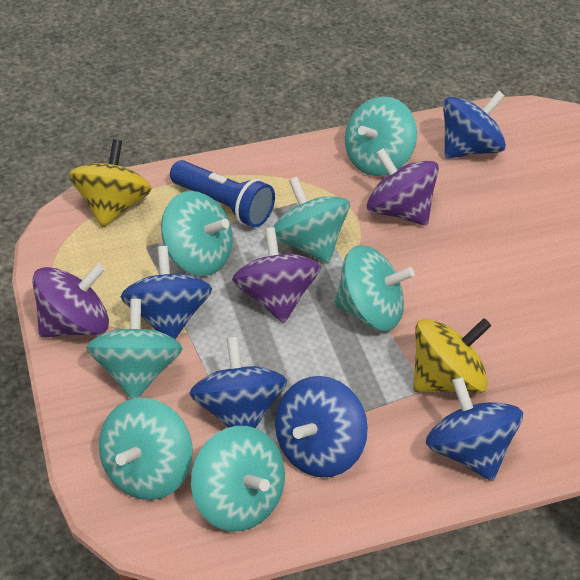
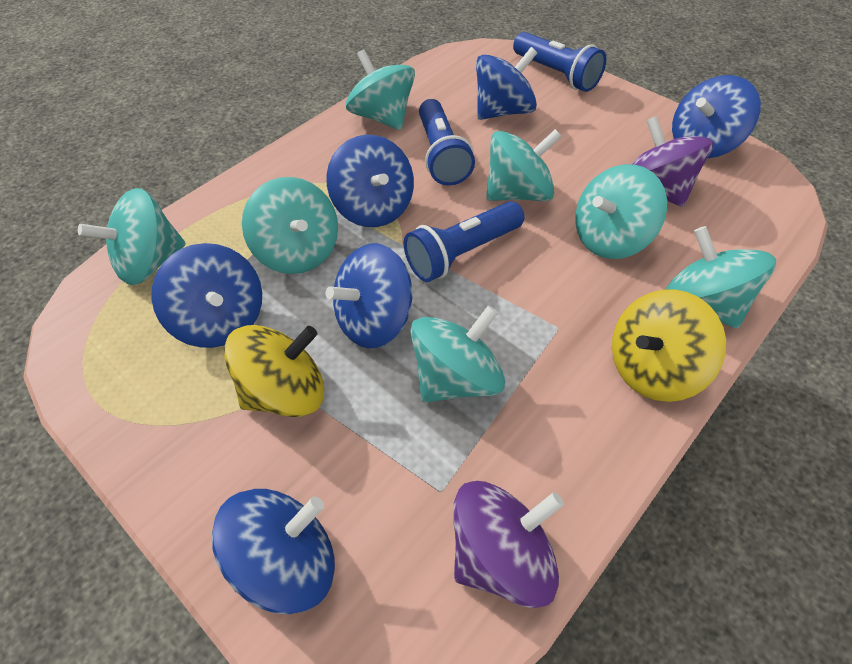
blue flashlight: [170,160,275,228] = 1 -> [404,201,524,282] [419,99,475,186] [513,32,607,92] = 3
blue spinning top: [121,246,212,339] [189,337,287,428] [275,376,368,477] [426,377,523,481] [443,90,506,159] = 5 -> [151,243,262,348] [212,489,335,614] [326,135,414,227] [326,243,412,348] [476,47,537,120] [672,75,761,158] = 6
purple spinning top: [32,263,109,338] [232,227,321,323] [367,148,439,226] = 3 -> [453,481,564,608] [632,116,714,207] = 2

